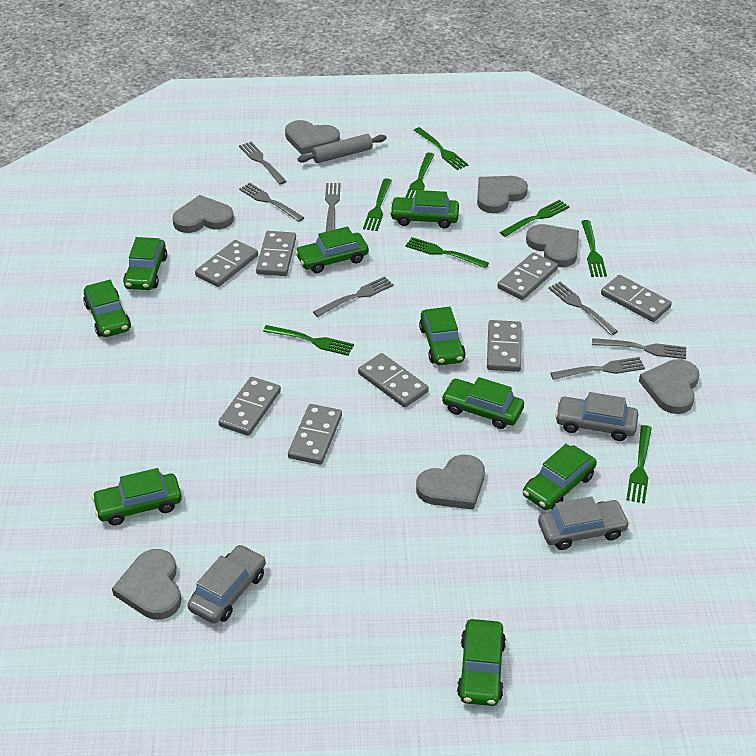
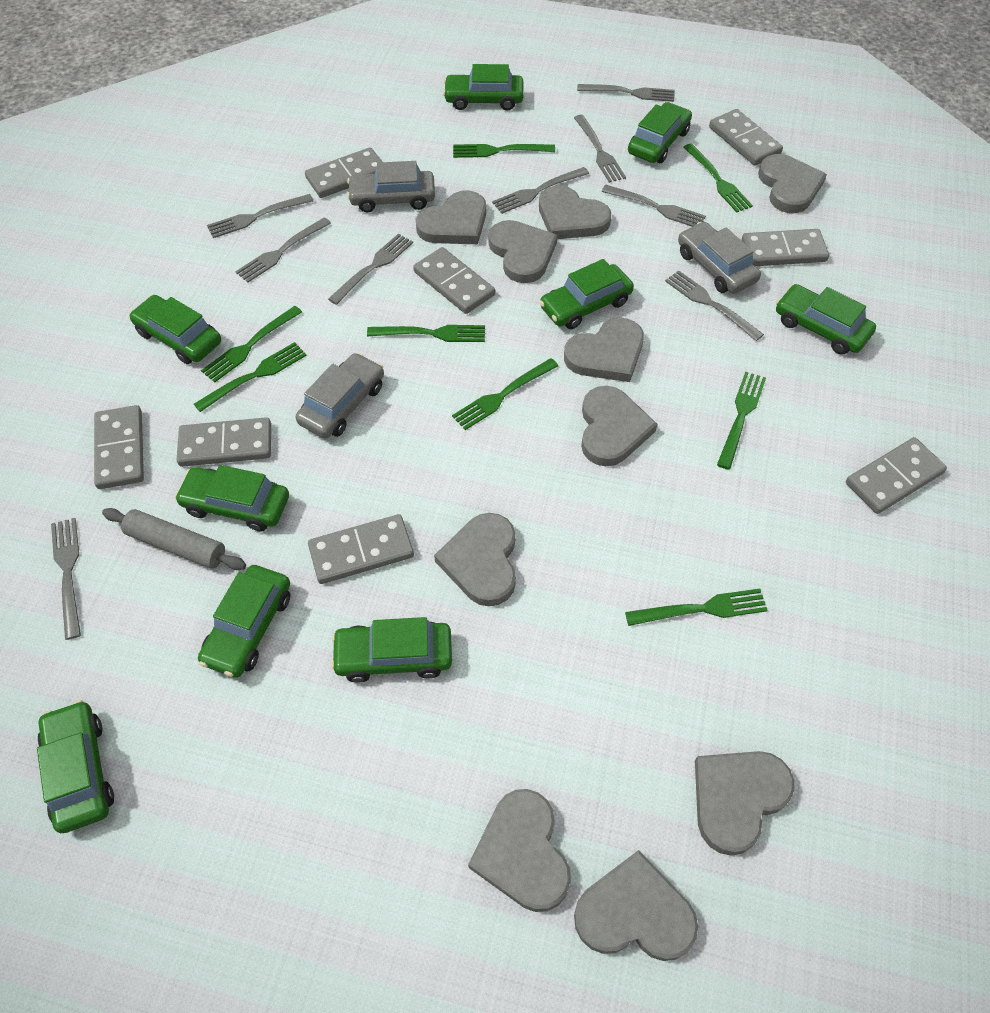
grey fork: [239,142,287,185] [239,183,305,222] [313,276,394,317] [325,183,341,232] [548,282,618,335] [550,357,645,380] [592,338,686,359] = 7 -> [51,518,81,640] [207,194,313,238] [235,217,331,283] [328,234,413,305] [492,167,589,214] [574,115,626,183] [577,84,675,102] [601,185,706,227] [665,270,764,341] = 9
grey heart: [112,549,181,620] [172,195,234,233] [285,120,340,155] [416,454,485,510] [477,176,528,213] [526,224,579,267] [639,359,700,414] = 7 -> [416,190,486,244] [434,513,516,606] [468,789,571,912] [488,220,557,283] [539,185,611,239] [564,318,644,382] [574,850,698,961] [581,386,657,466] [695,751,794,856] [758,154,827,213] = 10

